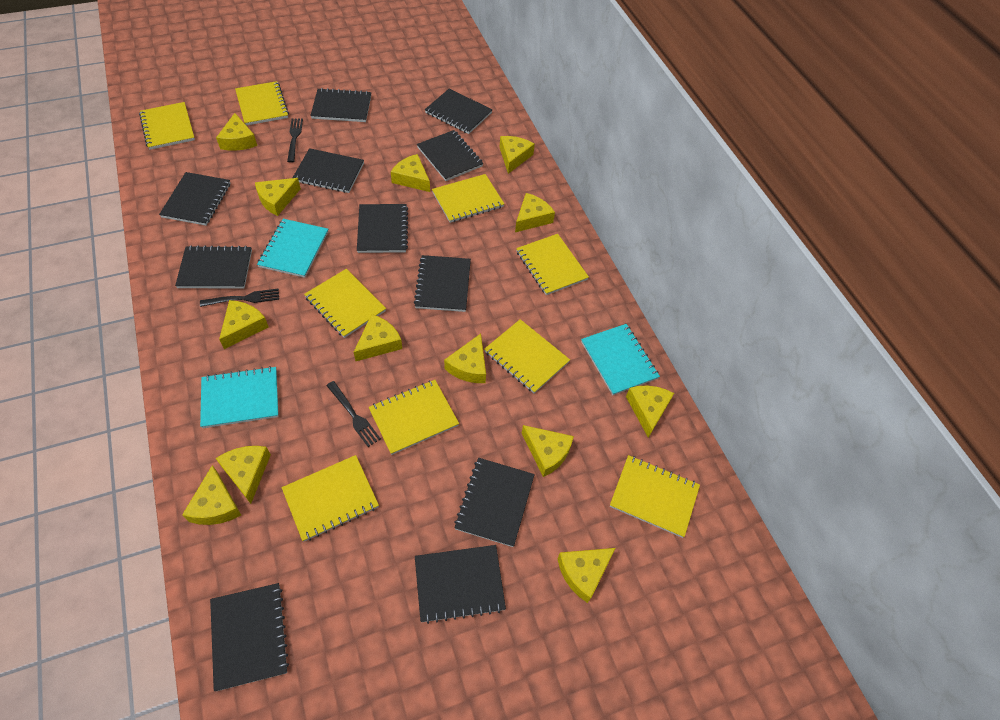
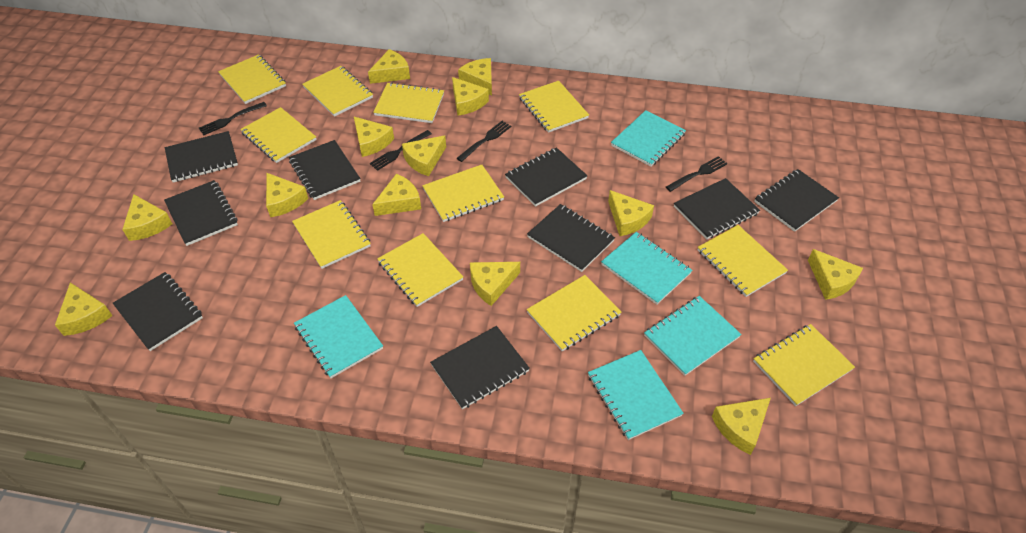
black fork: [200,289,279,307] [287,118,303,163] [326,381,381,447] = 3 -> [199,102,267,135] [370,130,432,171] [457,121,511,162] [666,156,727,192] = 4
black notebook: [159,172,230,226] [175,245,252,289] [210,583,289,691] [292,148,364,193] [310,88,371,122] [357,204,408,253] [414,255,471,312] [415,545,506,624] [417,130,483,181] [425,89,493,134] [454,458,535,547] = 11 -> [113,272,203,351] [164,180,238,246] [165,131,238,182] [289,140,361,200] [430,326,530,409] [505,147,588,207] [527,204,615,272] [674,178,760,239] [754,169,839,232] = 9
turquoise notebook: [200,366,279,428] [257,219,328,278] [581,324,660,395] = 3 -> [294,295,383,378] [588,350,684,440] [601,232,692,305] [611,110,686,166] [644,296,741,376] = 5
yellow notebook: [139,102,195,150] [235,81,289,126] [282,455,379,542] [304,269,386,338] [369,380,459,455] [432,174,504,223] [484,319,570,393] [516,234,589,295] [610,455,700,538] = 9 -> [218,54,286,104] [240,107,316,163] [292,200,371,269] [302,66,373,117] [373,82,444,123] [377,233,463,307] [422,165,504,222] [519,81,589,133] [527,275,621,351] [698,225,788,297] [753,324,855,406] = 11

